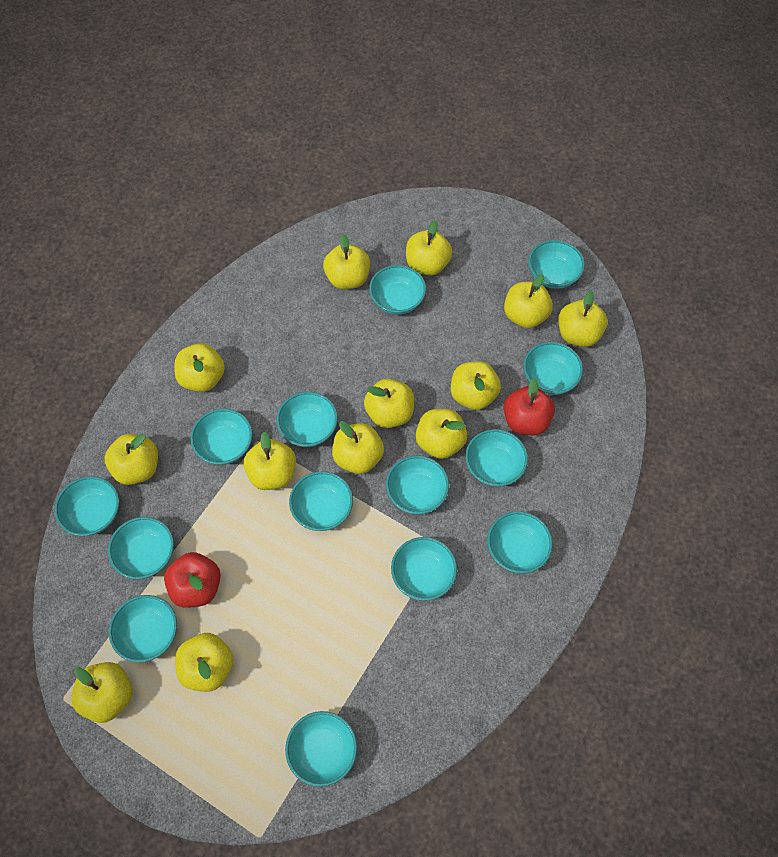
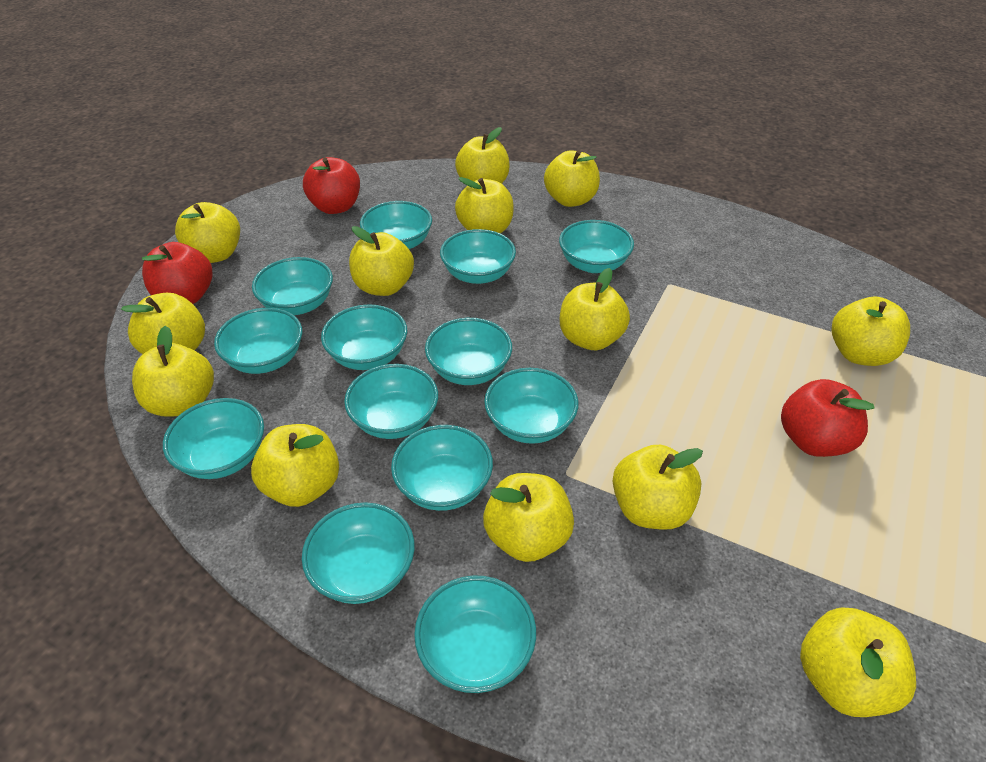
red apple: [164,552,221,608] [504,378,555,435] = 2 -> [142,242,212,304] [303,157,360,214] [781,379,875,457] = 3
turquoise bowl: [55,476,119,536] [108,517,174,579] [109,595,177,663] [190,409,253,465] [276,392,338,447] [285,711,357,787] [289,471,353,531] [369,265,426,315] [386,456,449,514] [391,537,457,601] [465,429,528,487] [487,511,553,574] [523,342,583,395] [528,240,585,289] = 14 -> [163,398,264,479] [214,308,302,374] [252,257,333,315] [302,502,415,604] [321,304,407,370] [344,364,438,439] [360,201,432,249] [391,425,493,511] [414,575,536,693] [425,318,512,385] [440,229,516,284] [484,368,579,444] [559,220,634,273] = 13

